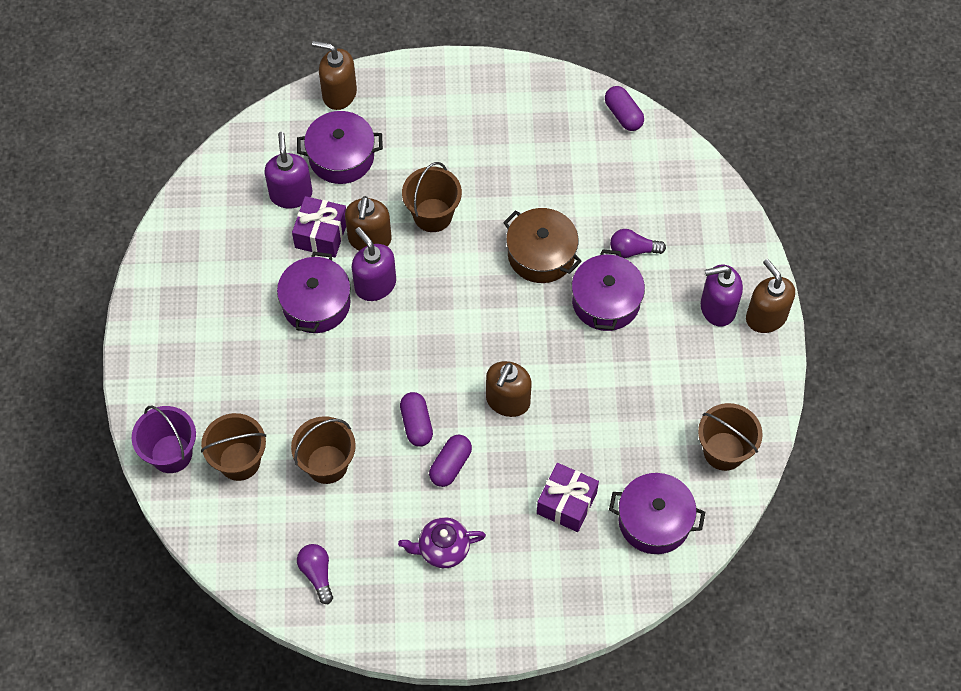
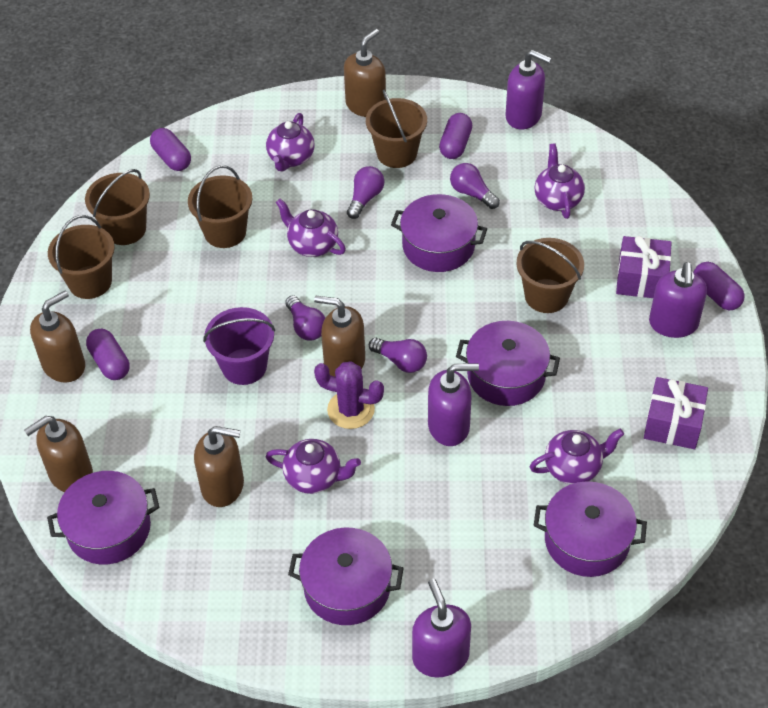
brown bucket: [201,413,266,481] [291,416,356,484] [402,162,462,232] [698,403,763,471] = 4 -> [48,215,115,299] [85,169,150,245] [188,165,252,248] [366,90,427,168] [517,238,584,313] = 5
brown pot: [503,208,582,283] = 1 -> none = 0
brown soap dispenser: [312,41,357,110] [345,196,391,251] [486,361,532,417] [746,259,795,333] = 4 -> [24,416,93,492] [30,291,85,383] [194,426,244,507] [314,296,365,376] [344,29,386,117] = 5
purple cactus: none = 0 -> [314,361,384,429] = 1
purple capsule: [400,392,433,446] [429,435,472,487] [605,86,644,131] = 3 -> [86,329,130,380] [150,128,191,171] [439,113,472,159] [693,262,745,310] = 4
purple light bulb: [297,544,333,604] [610,229,666,258] = 2 -> [285,295,325,341] [347,166,384,219] [369,338,427,373] [450,163,500,209] = 4
purple pot: [277,252,351,333] [297,111,383,184] [572,249,645,331] [609,473,705,554] = 4 -> [47,471,159,565] [288,527,404,625] [391,194,487,272] [456,321,560,406] [534,481,647,577] = 5
purple soap dispenser: [264,132,312,209] [352,227,396,301] [701,265,743,327] = 3 -> [412,579,471,678] [428,363,479,446] [505,50,552,129] [649,262,707,338] = 4
purple teapot: [398,517,486,568] = 1 -> [266,113,315,172] [266,439,361,494] [276,198,346,257] [530,429,624,484] [534,143,585,219] = 5

